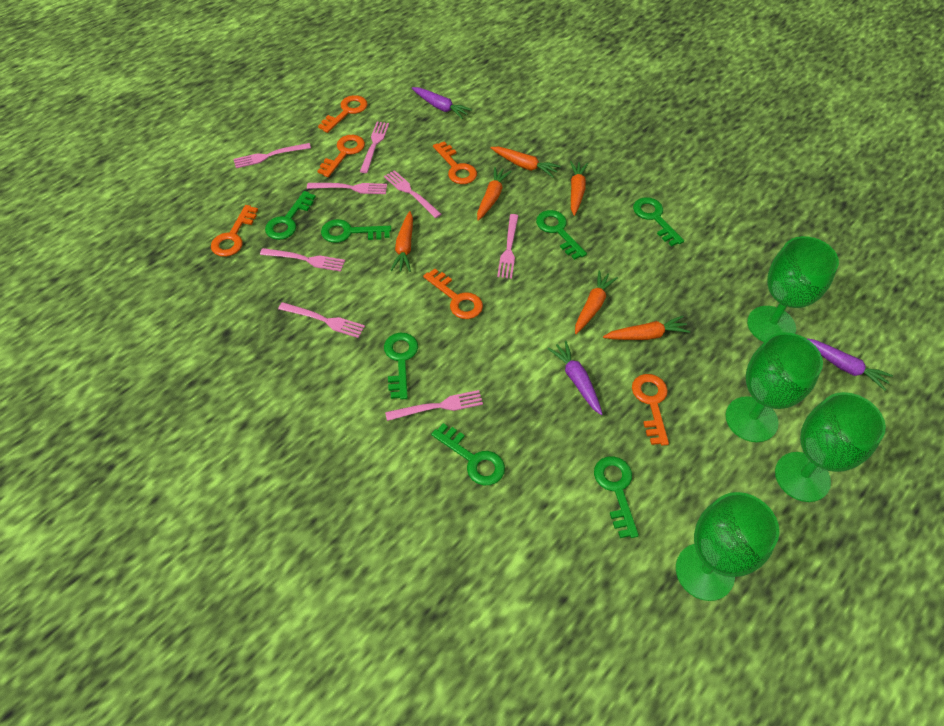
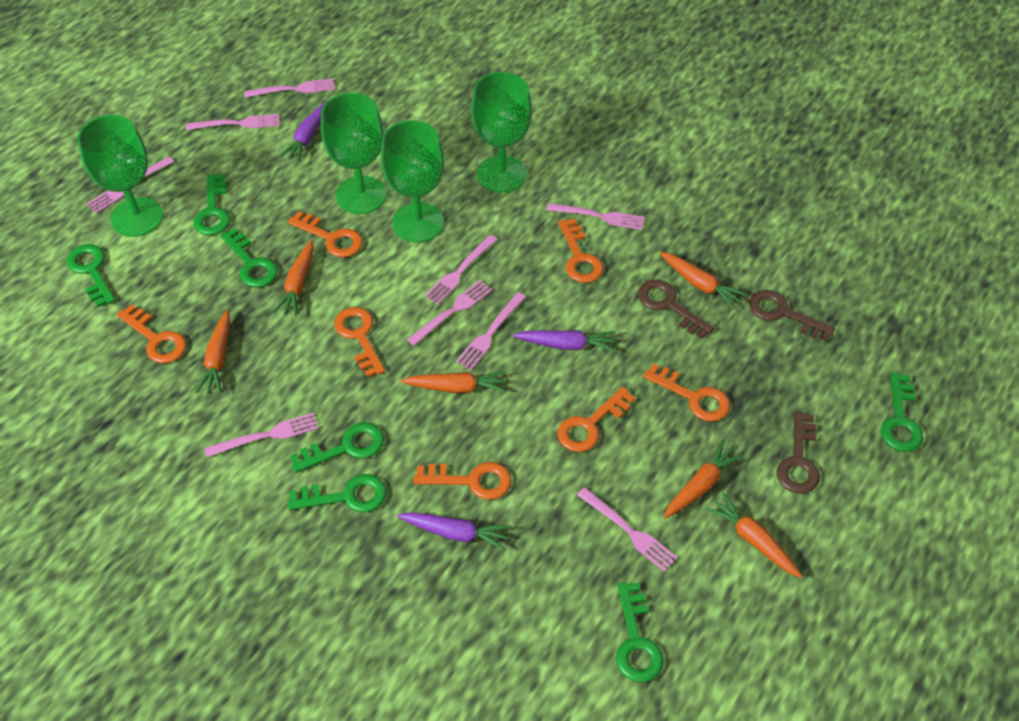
brown key: none = 0 -> [638,280,714,339] [749,290,835,341] [777,411,820,494] = 3
orange key: [211,205,258,257] [317,135,365,177] [318,95,368,133] [423,269,483,319] [433,141,477,184] [632,374,669,446] = 6 -> [117,304,186,363] [288,211,363,257] [334,307,385,377] [414,462,511,500] [557,387,635,452] [558,218,603,283] [643,364,730,422] = 7
pink fork: [233,143,311,168] [260,248,345,272] [278,302,365,338] [307,183,387,194] [360,122,389,173] [384,170,441,218] [385,390,483,421] [497,214,518,279] = 8 -> [87,157,174,213] [186,114,279,130] [204,413,318,457] [244,78,335,98] [407,280,492,346] [424,235,498,305] [456,292,526,370] [546,203,645,230] [577,487,678,572] = 9

